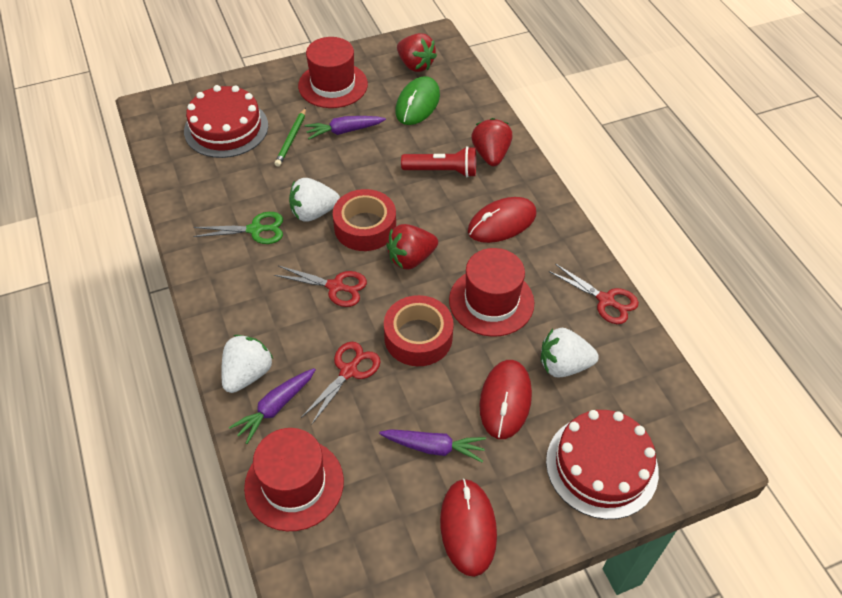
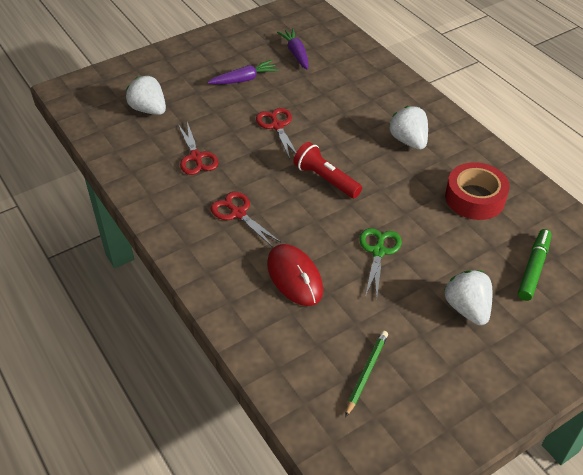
green marker: none = 0 -> [518,229,552,301] = 1
green mouse: [395,76,440,125] = 1 -> none = 0
purple carrot: [229,368,316,444] [304,116,386,140] [379,429,486,463] = 3 -> [207,60,279,84] [277,28,309,70] = 2
red cake: [184,85,268,158] [546,410,659,519] = 2 -> none = 0
red hat: [244,428,344,531] [298,37,368,108] [449,248,534,337] = 3 -> none = 0
red mouse: [440,479,497,577] [468,197,536,243] [480,360,532,439] = 3 -> [267,244,323,306] = 1
red strawberry: [386,224,438,269] [397,33,437,72] [471,118,513,166] = 3 -> none = 0
red tape: [333,189,396,251] [384,295,454,366] = 2 -> [445,162,510,220] = 1

